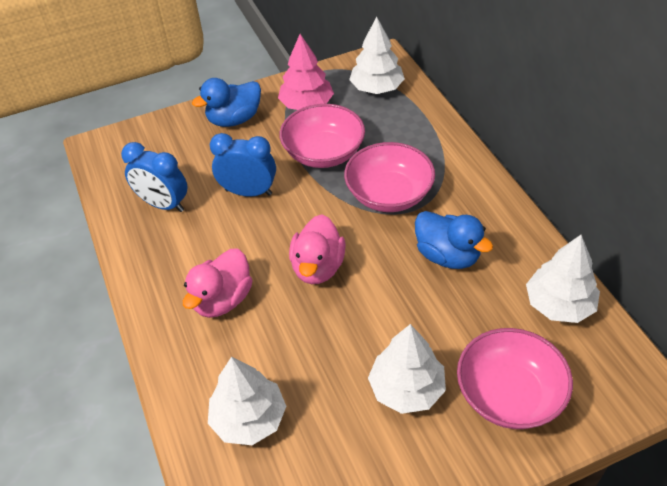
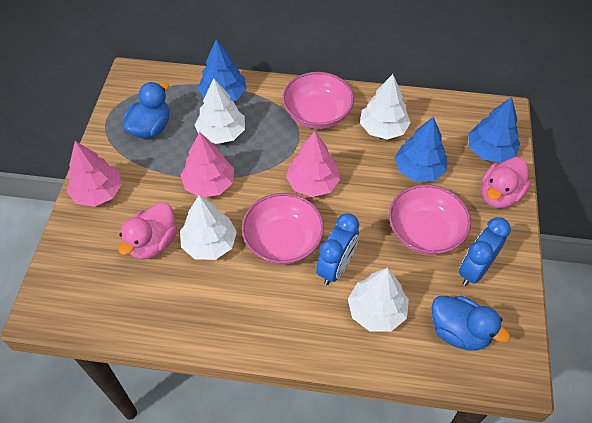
blue tree: none = 0 -> [198,39,246,101] [395,117,447,182] [468,97,520,163] = 3
pink tree: [278,34,334,110] = 1 -> [67,141,122,207] [181,132,234,197] [286,131,340,197] = 3

